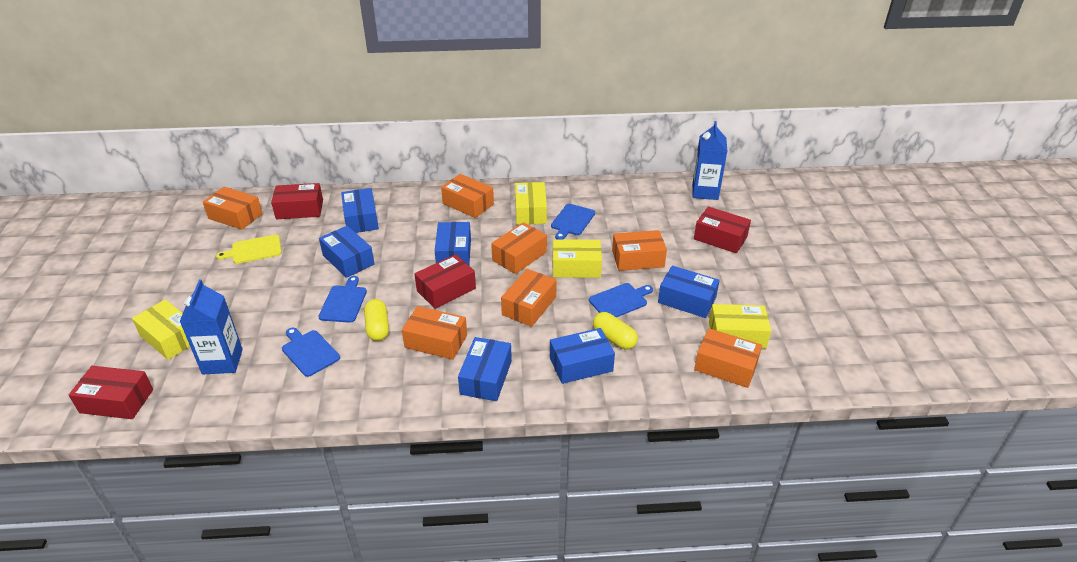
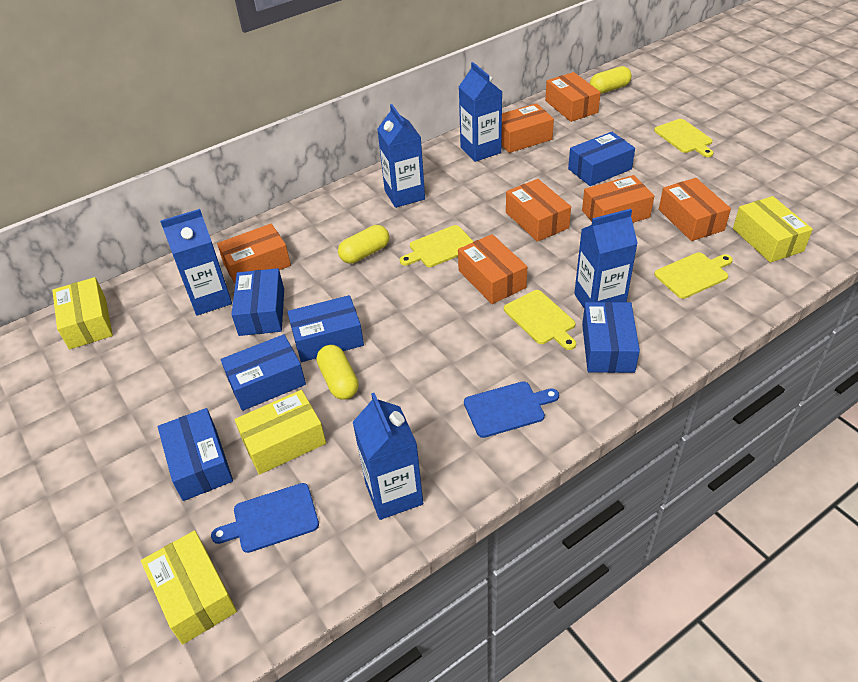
blue carton: [179,279,243,374] [692,121,727,200] = 2 -> [160,209,232,316] [353,393,423,520] [377,104,425,208] [459,62,502,162] [574,209,638,308] = 5
blue cutting board: [282,328,340,377] [318,276,367,323] [551,204,595,239] [589,283,653,317] = 4 -> [211,483,319,553] [464,381,559,438] = 2
red box: [69,366,153,419] [271,183,323,219] [414,254,476,309] [694,206,751,253] = 4 -> none = 0
yellow capsule: [364,299,389,341] [593,312,638,350] = 2 -> [317,345,359,400] [338,225,389,264] [590,66,632,94] = 3
yellow cutting board: [216,235,282,264] = 1 -> [400,225,474,267] [504,290,576,350] [654,119,713,157] [654,252,733,299] = 4

